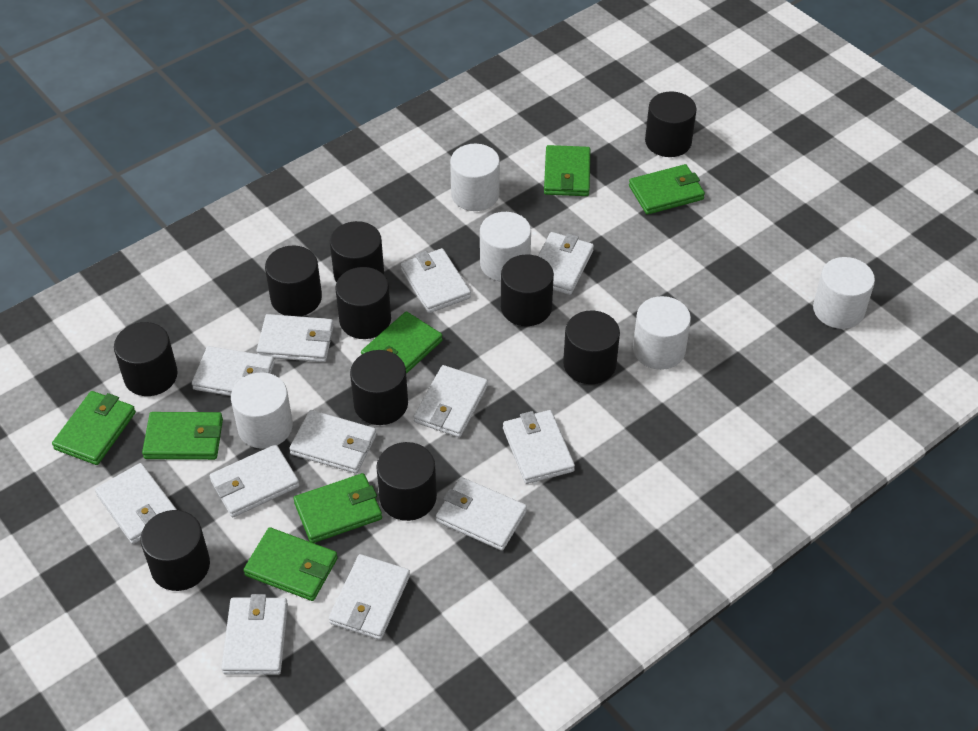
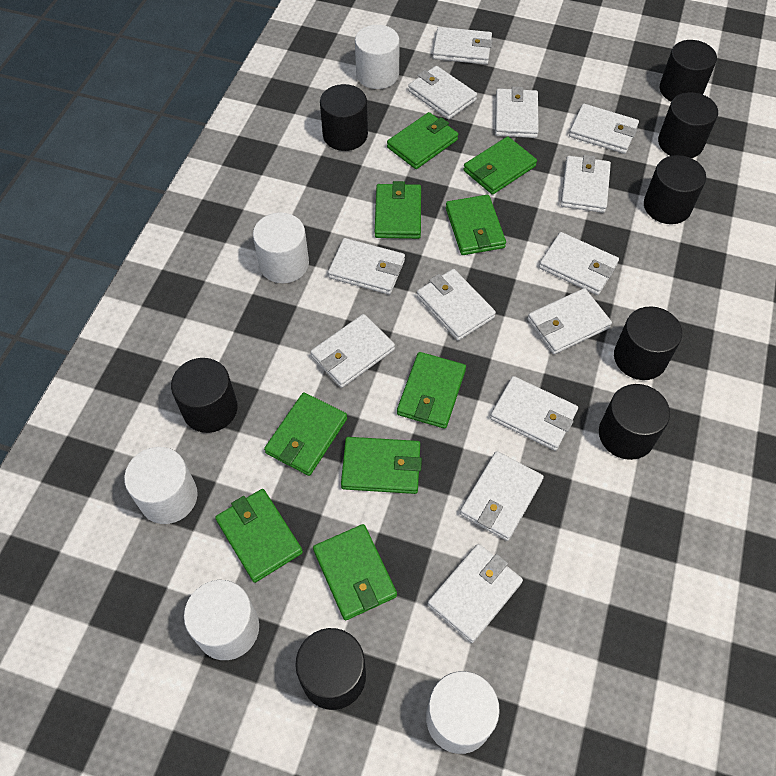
black cylinder: [114,322,178,396] [140,510,210,591] [265,245,322,317] [330,221,384,282] [335,267,391,339] [350,350,408,425] [376,442,437,521] [501,254,554,326] [563,310,620,384] [645,91,697,157] = 10 -> [171,358,238,433] [295,628,366,710] [320,84,368,151] [599,384,670,460] [614,306,682,380] [644,155,706,224] [658,92,718,158] [660,40,717,102] = 8
green wallet: [52,391,136,465] [142,412,223,460] [243,527,338,601] [294,473,382,543] [361,311,443,374] [544,145,590,196] [629,164,705,215] = 7 -> [215,489,303,583] [264,392,347,476] [313,524,397,620] [341,437,422,494] [375,181,421,239] [387,112,458,169] [397,352,466,429] [446,195,506,255] [463,136,537,195] = 9
white wallet: [95,463,177,544] [192,346,275,396] [210,444,299,517] [221,594,288,675] [257,314,334,362] [289,410,377,474] [329,554,410,640] [401,248,471,313] [414,365,488,437] [436,477,527,551] [503,410,575,484] [538,232,594,295] = 12 -> [310,314,395,388] [328,238,405,295] [408,66,477,119] [417,269,496,341] [428,544,523,643] [433,27,493,64] [460,451,544,541] [490,376,578,451] [495,86,539,138] [527,288,612,354] [539,232,619,295] [560,155,611,213] [569,104,639,154] = 13

